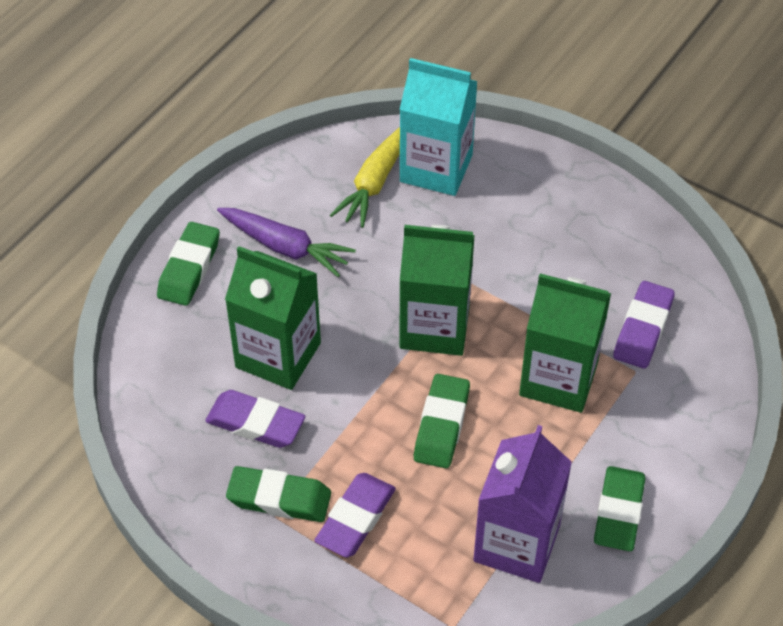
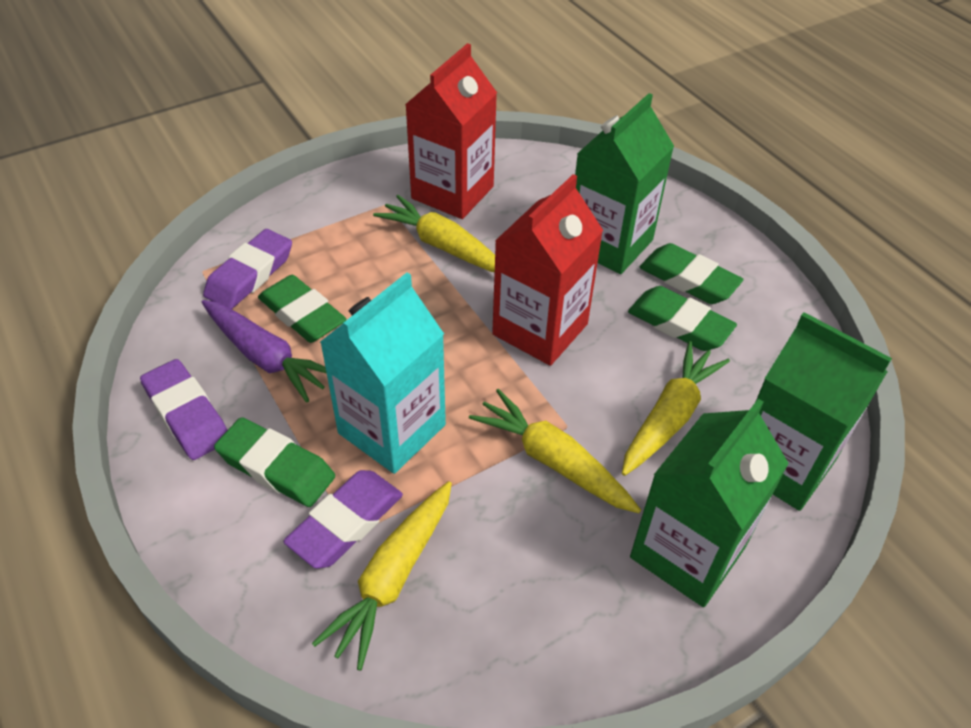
purple carton: [473,425,572,583] = 1 -> none = 0
red carton: none = 0 -> [405,43,497,219] [492,174,603,366] = 2
yellow carrot: [330,127,400,228] = 1 -> [312,481,452,671] [373,195,495,272] [469,389,641,513] [622,341,730,476] = 4

